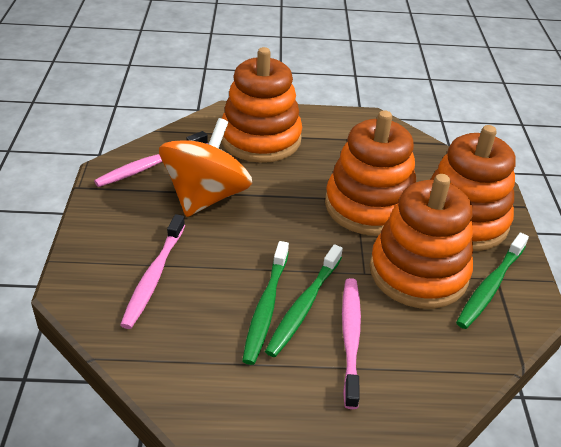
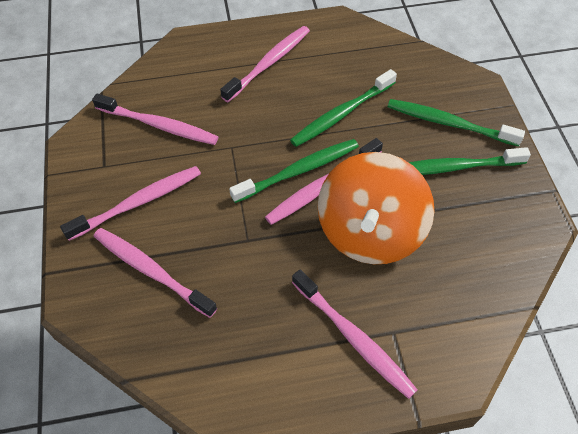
green toothbrush: [242,241,289,365] [265,244,343,357] [456,233,529,329] = 3 -> [229,139,359,203] [290,69,397,147] [388,99,525,146] [408,147,531,175] = 4
orange stacking toy: [221,47,302,163] [325,110,416,236] [370,174,473,309] [430,125,516,251] = 4 -> none = 0
pink toothbrush: [94,131,208,187] [120,214,185,329] [342,278,361,409] = 3 -> [60,166,201,241] [92,93,218,145] [94,228,217,318] [220,26,310,102] [265,138,383,225] [292,269,418,399] = 6

